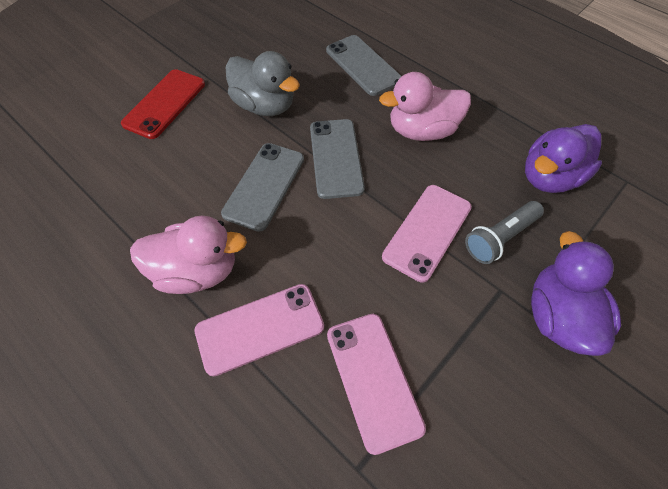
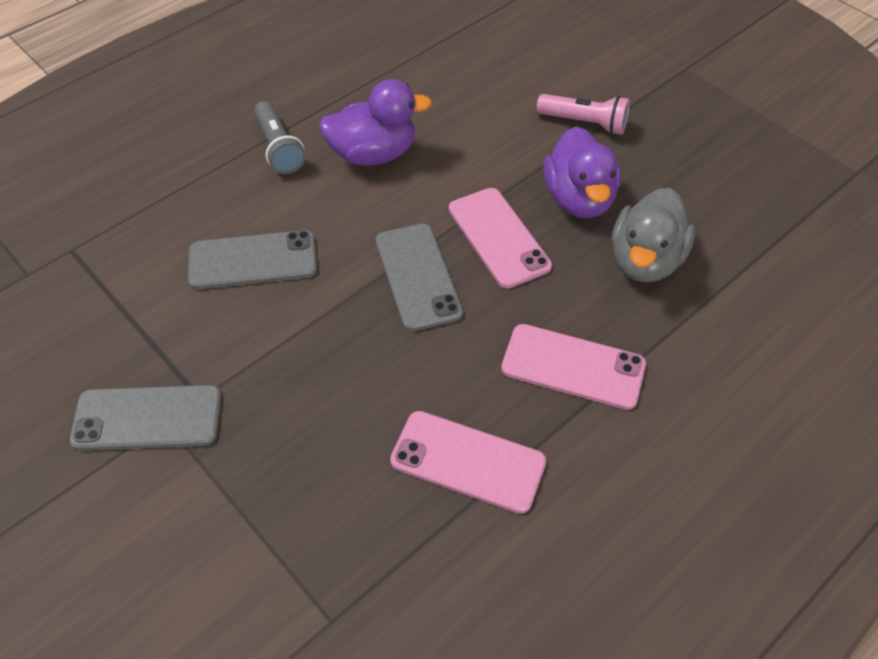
pink duck: [130,216,247,294] [379,72,471,141] = 2 -> none = 0
pink flashlight: none = 0 -> [537,94,630,135] = 1
red phone: [121,69,205,139] = 1 -> none = 0

